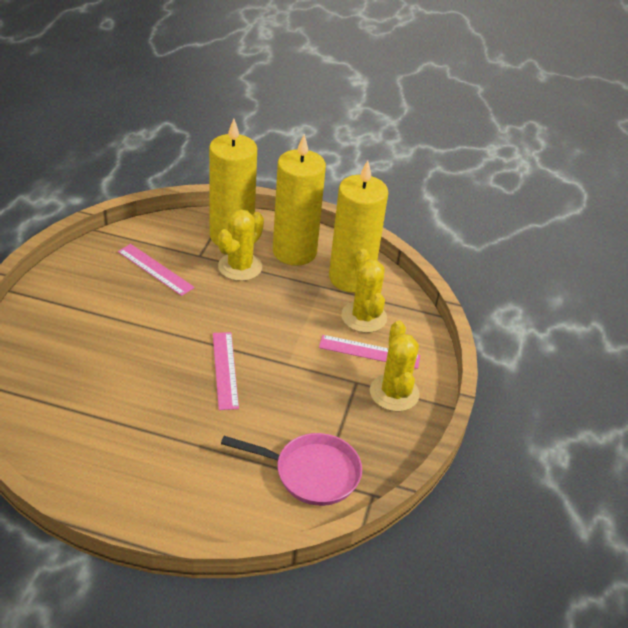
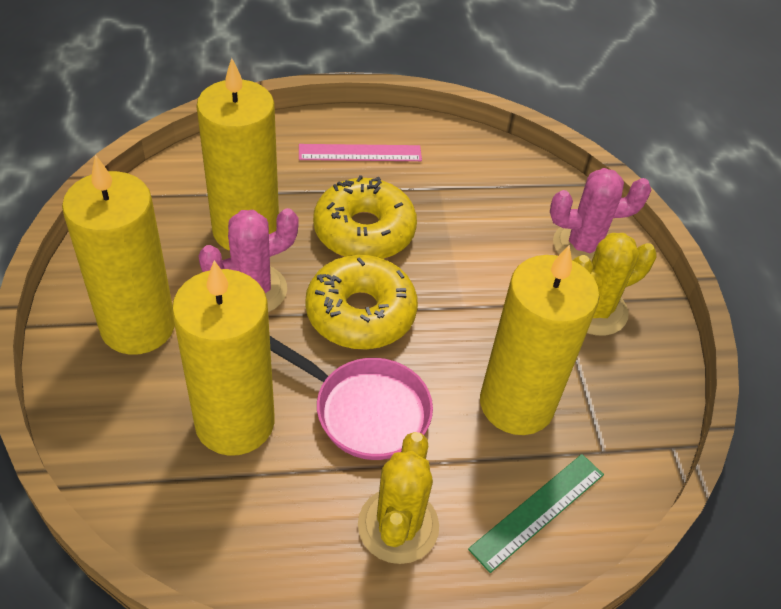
green ruler: none = 0 -> [468,454,604,573] = 1
pink cactus: none = 0 -> [198,208,298,312] [550,168,651,261] = 2
pink ruler: [118,244,195,296] [213,332,239,410] [319,335,420,369] = 3 -> [299,144,422,161] = 1
yellow cactus: [218,209,264,281] [341,249,387,333] [370,320,420,412] = 3 -> [358,432,439,564] [573,233,656,336] = 2
yellow candle: [209,119,257,246] [273,134,326,266] [329,160,388,293] = 3 -> [62,154,175,355] [172,260,275,456] [197,58,279,251] [480,245,599,435] = 4
yellow donut: none = 0 -> [305,255,418,349] [313,175,417,259] = 2

